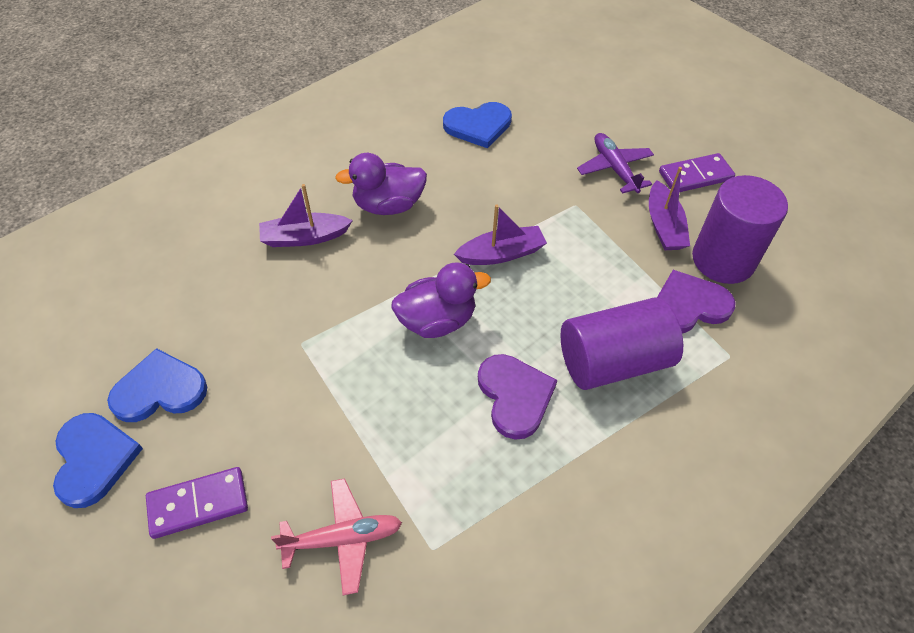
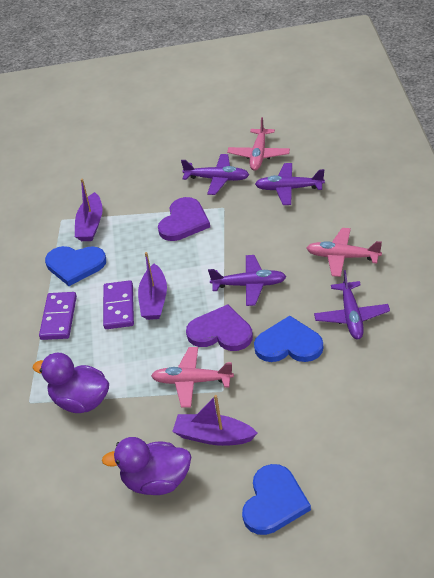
pink plane: [271,478,402,595] = 1 -> [151,347,234,407] [227,117,290,171] [306,228,382,277] = 3
purple cylinder: [561,298,683,390] [692,175,788,284] = 2 -> none = 0
purple plane: [577,133,654,194] = 1 -> [181,154,249,195] [208,255,286,306] [255,163,325,205] [314,270,390,339] = 4

